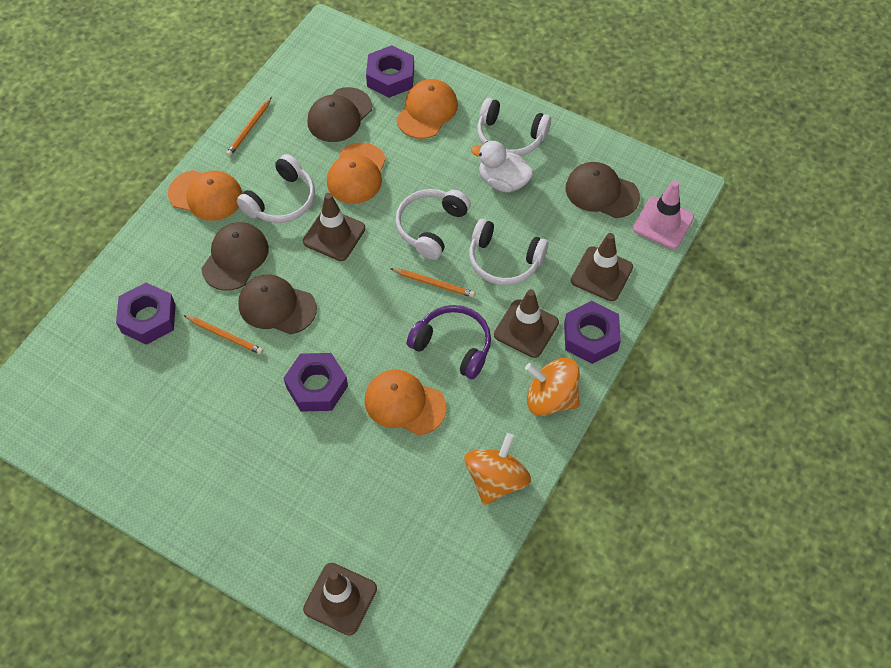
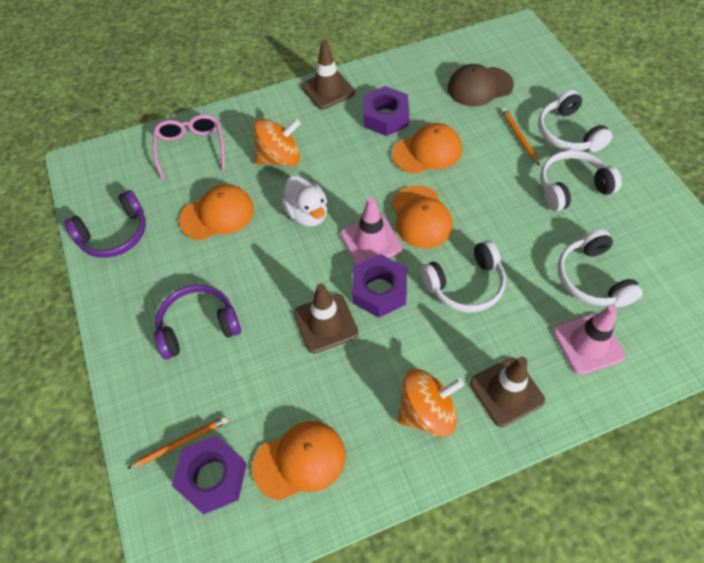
brown cap: [201,222,269,291] [238,275,317,334] [307,87,372,142] [566,162,640,218] = 4 -> [448,64,514,107] = 1
brown traffic cone: [303,193,365,261] [303,563,377,636] [494,289,559,358] [571,233,633,301] = 4 -> [294,284,358,353] [301,40,355,109] [470,357,545,427] = 3
orange pencil: [184,315,263,355] [226,97,272,157] [390,268,475,298] = 3 -> [127,416,228,469] [501,108,540,166] = 2
pink glasses: none = 0 -> [153,114,225,180] = 1
pink traffic cone: [633,180,694,249] = 1 -> [341,197,403,265] [553,305,626,375] = 2
purple headphones: [407,305,491,379] = 1 -> [64,190,146,258] [154,285,241,359] = 2
purple nut: [116,283,176,345] [284,353,348,412] [366,45,414,98] [564,301,621,364] = 4 -> [172,436,247,514] [352,254,407,318] [363,86,409,136] = 3

